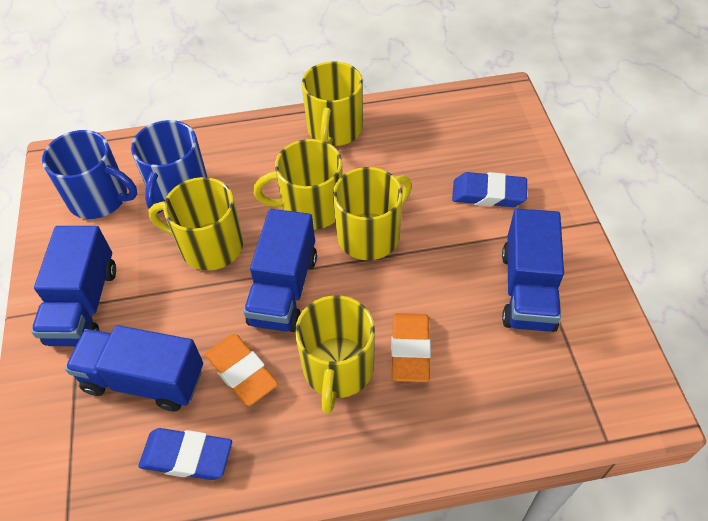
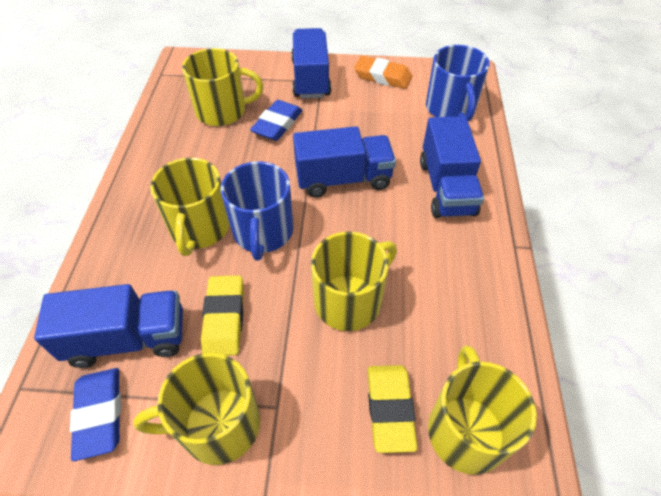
orange eraser: [205,334,278,406] [391,313,431,382] = 2 -> [354,56,412,89] = 1
yellow eraser: none = 0 -> [201,275,244,356] [367,365,417,453] = 2

